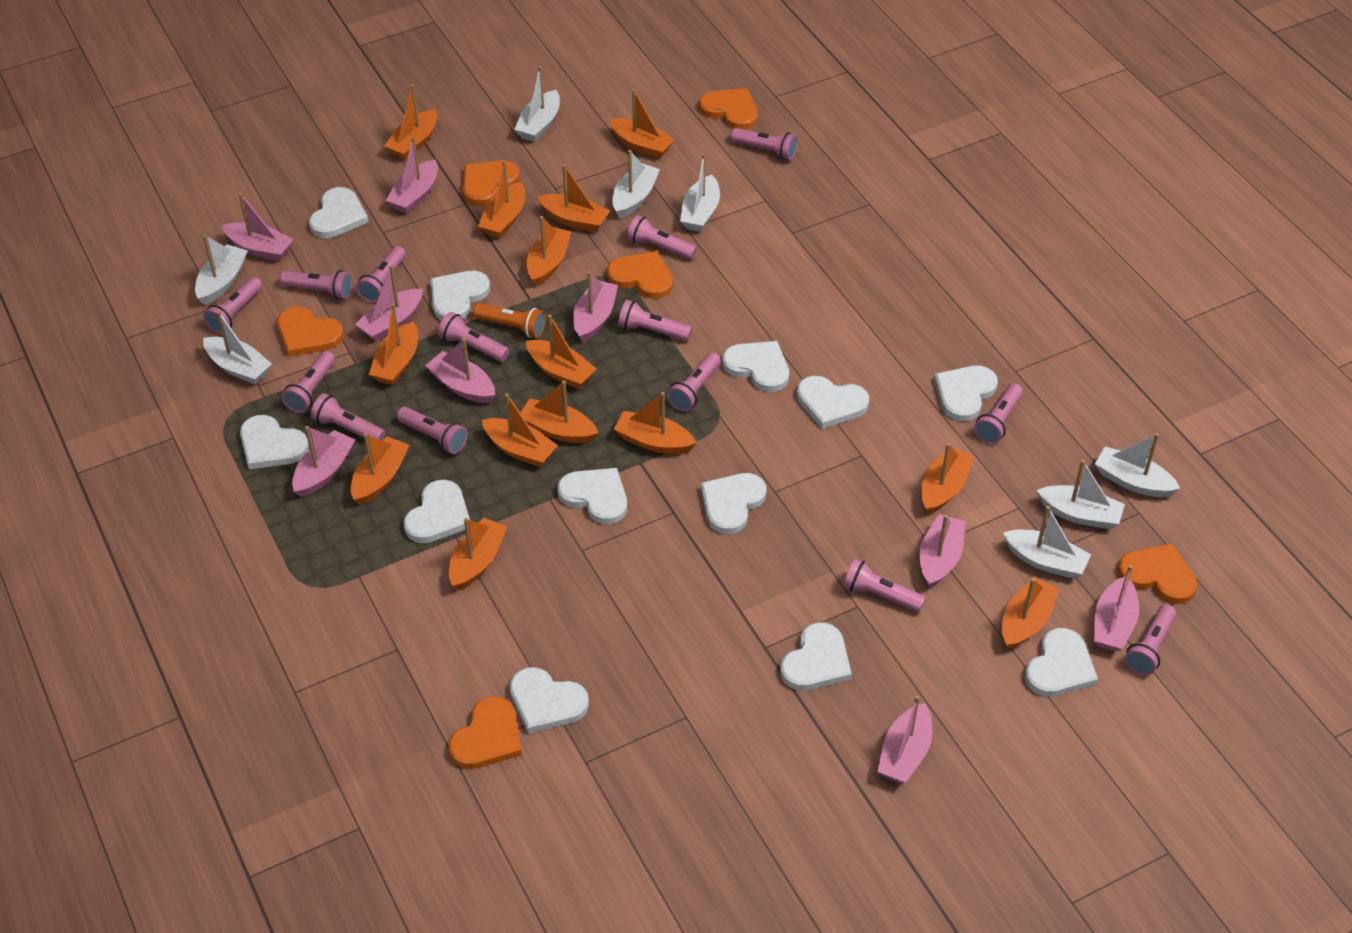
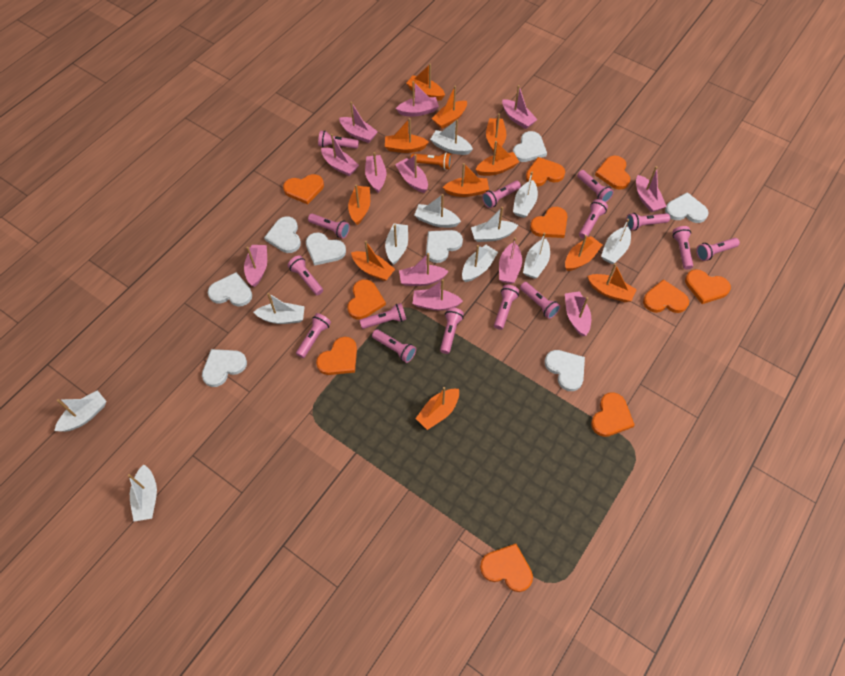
orange boat: [351,433,410,505] [369,304,418,385] [384,85,437,160] [449,517,507,591] [478,160,525,238] [482,393,558,467] [520,381,599,443] [526,314,597,389] [527,216,571,286] [538,164,610,232] [609,89,675,159] [614,392,697,454] [921,443,974,514] [1002,577,1060,649] = 14 -> [348,185,370,225] [351,241,395,281] [385,118,429,153] [406,64,445,101] [415,387,459,430] [431,86,467,129] [443,163,489,197] [476,141,519,176] [486,113,506,153] [565,235,602,271] [587,264,637,302] = 11
orange heart: [277,306,344,357] [449,696,522,769] [463,160,520,206] [607,251,673,299] [699,88,758,130] [1117,543,1198,604] = 6 -> [283,174,324,204] [316,337,357,375] [347,279,386,319] [480,544,533,592] [526,157,565,186] [530,207,568,238] [591,392,635,437] [595,156,630,190] [643,279,689,313] [685,269,731,304] = 10
pink boat: [222,193,294,261] [292,426,355,497] [355,265,423,342] [386,137,438,214] [425,338,495,403] [573,271,618,342] [877,696,932,784] [919,514,965,588] [1094,565,1139,652] = 9 -> [244,245,267,287] [321,134,359,176] [339,101,378,143] [365,152,386,193] [395,154,428,193] [396,81,439,117] [399,253,449,286] [413,279,463,311] [499,237,522,284] [502,85,538,129] [565,291,591,336] [636,166,667,213] = 12
pink flashlight: [203,277,262,334] [280,270,353,300] [281,351,335,413] [311,393,385,440] [356,246,406,303] [397,407,468,454] [438,312,509,362] [618,300,692,341] [627,215,697,259] [667,352,721,412] [731,128,798,160] [843,558,926,612] [974,383,1023,444] [1125,604,1177,675] = 14 -> [288,255,323,295] [296,313,331,358] [308,213,350,238] [318,130,359,149] [359,303,406,329] [372,329,416,363] [440,307,464,354] [482,181,521,208] [494,285,520,330] [520,282,561,319] [577,170,614,203] [579,199,608,239] [626,213,670,231] [672,226,693,269] [696,238,740,261] = 15
white boat: [195,235,248,305] [203,311,272,384] [514,66,560,142] [612,150,660,218] [680,153,720,232] [1003,506,1091,578] [1037,460,1125,529] [1095,433,1180,497] = 8 -> [54,390,107,432] [128,465,157,522] [254,293,305,324] [385,223,408,265] [414,194,461,228] [430,119,473,155] [462,245,498,282] [471,207,519,242] [513,172,538,218] [523,233,550,279] [601,219,631,264] = 11
white heart: [240,415,309,469] [309,187,369,238] [403,480,470,543] [430,271,490,321] [510,667,589,733] [557,468,627,524] [701,473,767,534] [722,341,789,392] [780,622,852,691] [797,376,869,429] [934,366,998,421] [1024,628,1098,697] = 12 -> [202,349,247,387] [208,272,252,306] [264,216,301,253] [306,232,346,266] [426,230,463,263] [513,131,547,162] [545,350,585,391] [665,192,709,223] = 8

